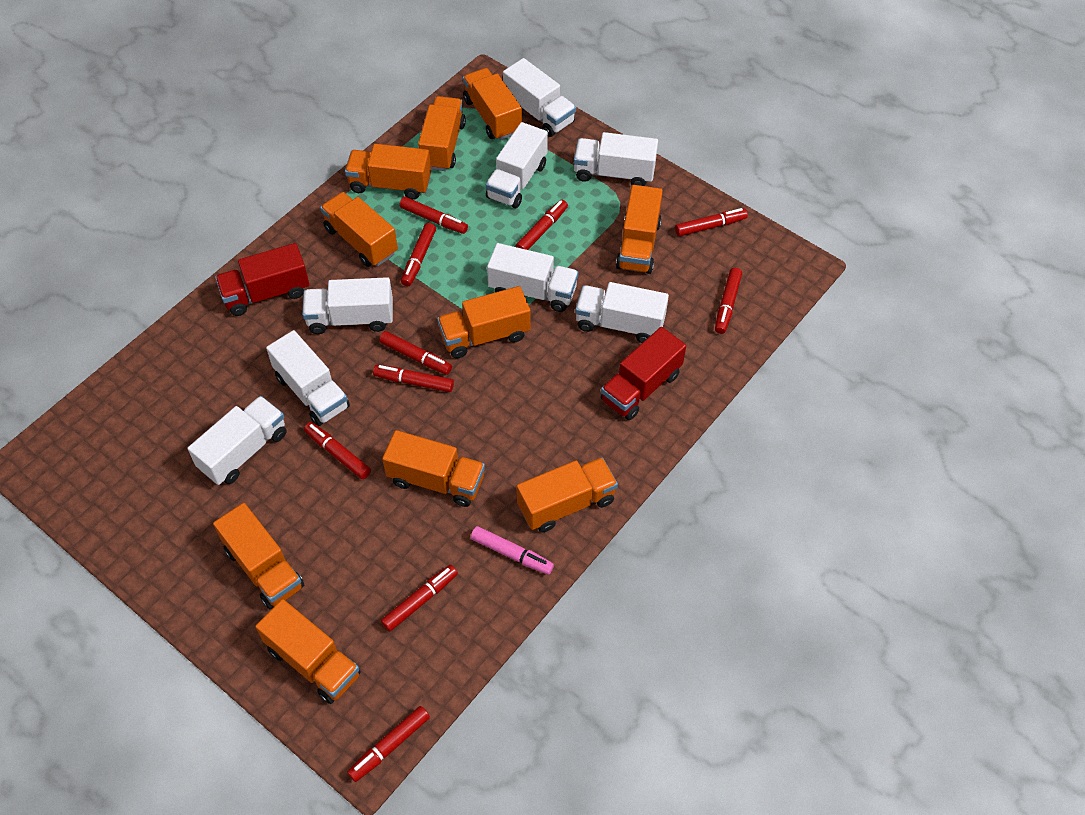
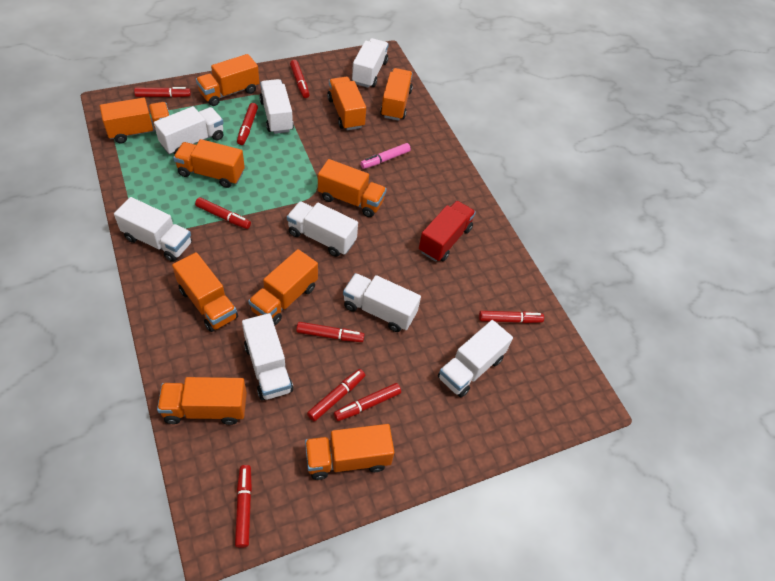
red marker: [304,422,371,479] [347,706,430,782] [373,365,454,392] [379,331,452,375] [381,565,458,632] [399,197,468,234] [401,223,436,286] [515,200,568,250] [675,208,748,237] [715,268,742,334] = 10 -> [134,87,191,98] [195,197,251,229] [235,465,252,548] [237,103,258,145] [290,60,310,98] [296,322,365,342] [307,369,365,422] [334,383,401,421] [479,311,544,323] = 9
red truck: [215,243,310,316] [601,327,686,420] = 2 -> [419,201,476,262] = 1

